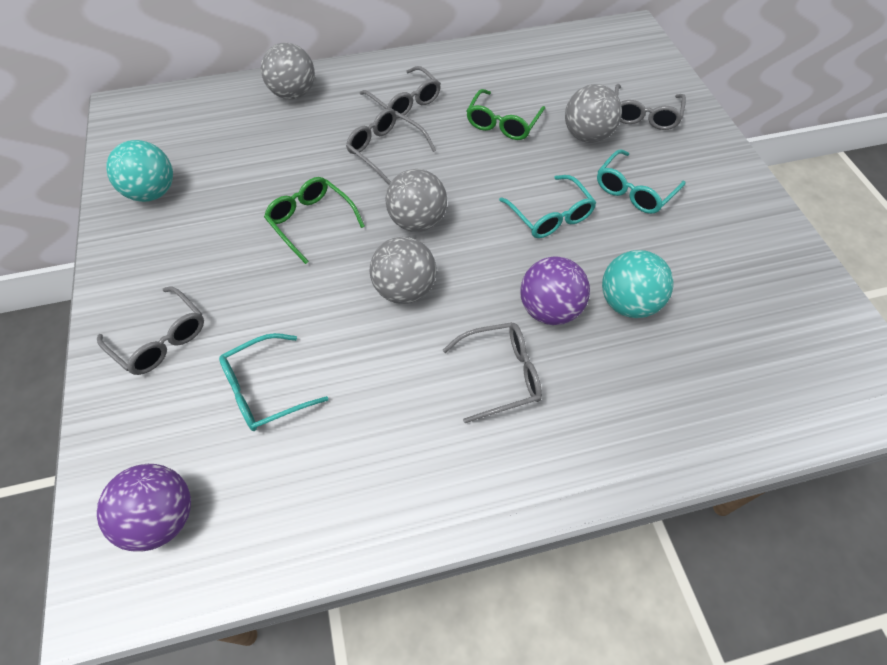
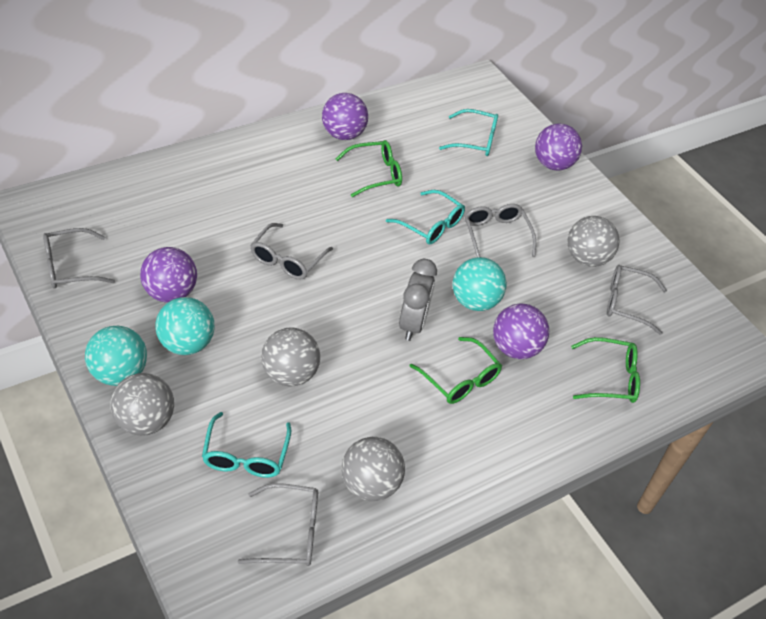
green glasses: [264,177,365,264] [466,89,545,140] = 2 -> [336,140,402,197] [410,337,502,404] [571,337,640,403] = 3
grey clock: none = 0 -> [399,259,437,341] = 1
purple ball: [97,464,191,551] [520,257,590,325] = 2 -> [140,247,197,303] [322,93,368,140] [493,303,549,359] [535,124,582,170] = 4
turquoise ball: [106,140,173,202] [602,250,674,318] = 2 -> [85,326,147,386] [155,297,214,355] [453,257,507,311] = 3

